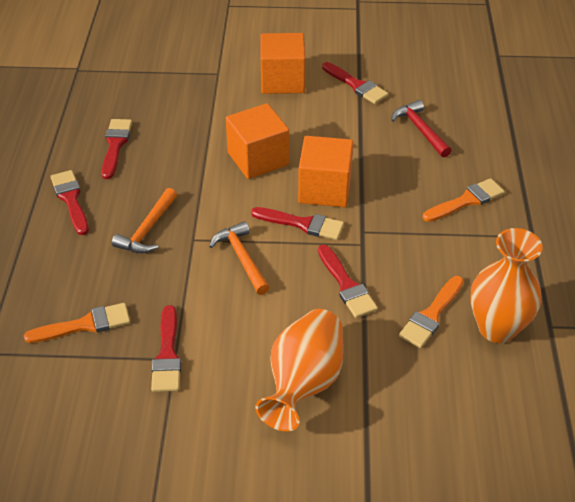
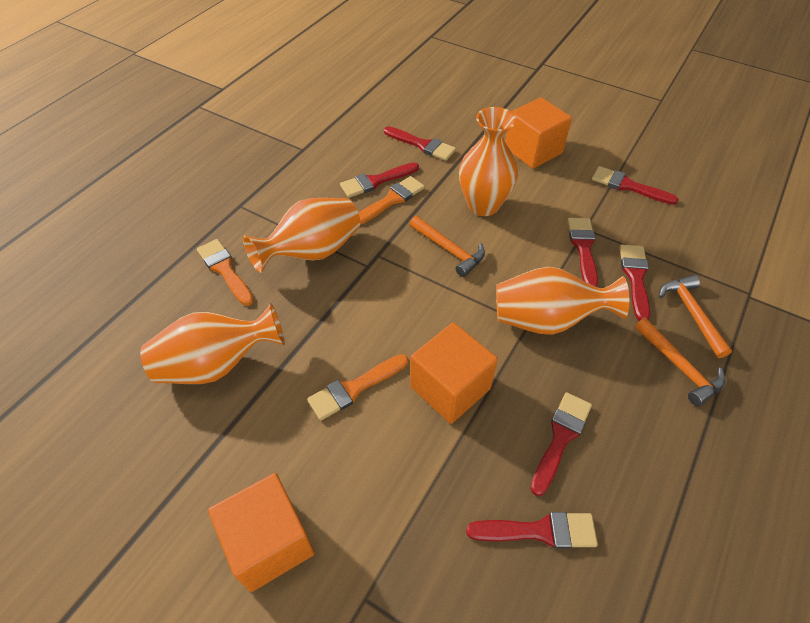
orange hammer: [112,188,177,253] [209,221,270,295] = 2 -> [409,216,485,277] [635,318,725,406] [659,275,732,358] = 3
orange vase: [255,309,343,431] [470,228,543,343] = 2 -> [140,303,285,384] [243,198,360,273] [459,107,518,216] [496,267,629,335] = 4
red brush: [51,170,89,235] [102,119,132,179] [151,305,181,392] [251,207,344,240] [318,244,378,318] [322,62,389,104] = 6 -> [340,163,419,198] [384,126,456,161] [466,512,598,549] [531,392,592,496] [567,218,598,287] [592,166,678,205] [620,245,650,321] = 7
red hammer: [391,100,452,157] = 1 -> none = 0

